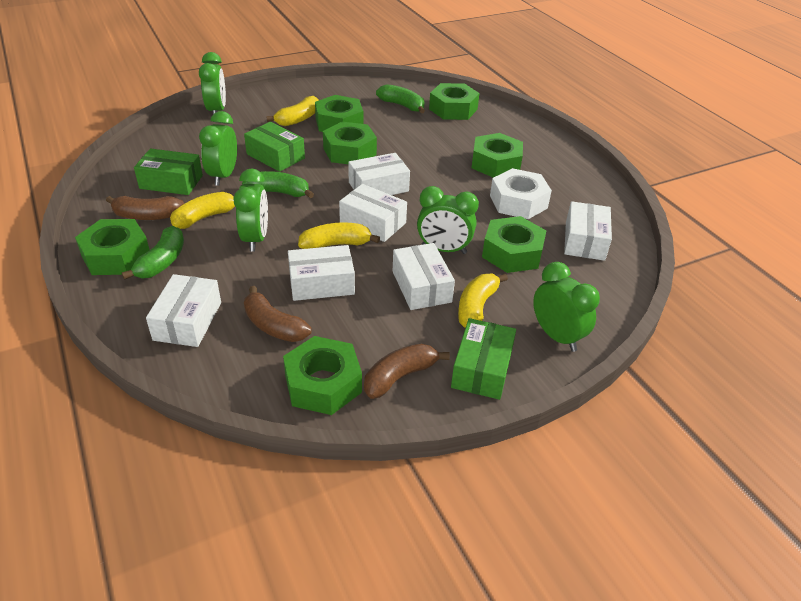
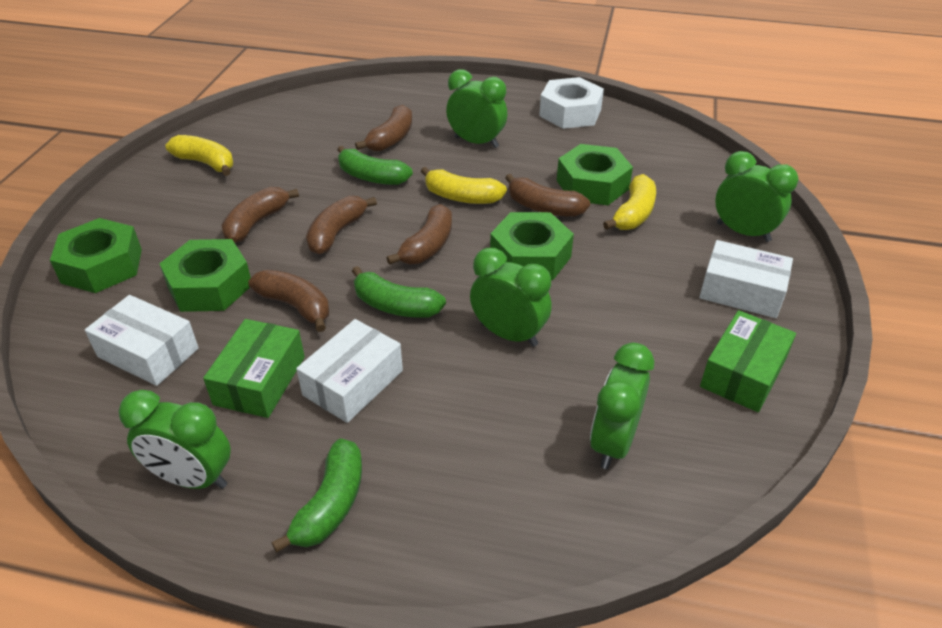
brown banana: [106,196,184,220] [244,286,312,342] [364,343,450,399] = 3 -> [221,187,299,243] [248,270,329,332] [306,196,377,255] [355,105,412,152] [387,204,452,265] [505,174,590,217] = 6
green box: [134,149,203,195] [244,122,305,172] [451,318,516,400] = 3 -> [203,319,305,418] [700,310,796,412] = 2
green nut: [75,219,150,275] [283,336,362,415] [315,95,363,132] [323,122,377,164] [429,83,479,120] [472,133,523,178] [482,216,546,273] = 7 -> [50,218,142,293] [159,239,251,312] [490,212,574,280] [557,144,633,205] = 4
white box: [146,274,221,347] [288,245,355,301] [339,184,407,242] [348,153,410,195] [393,243,455,310] [564,201,612,261] = 6 -> [85,295,199,386] [296,319,403,423] [699,240,793,318] = 3
yellow banana: [170,192,235,229] [266,96,319,126] [298,223,380,249] [458,274,508,328] = 4 -> [166,135,233,176] [421,167,507,204] [603,174,656,230] = 3

